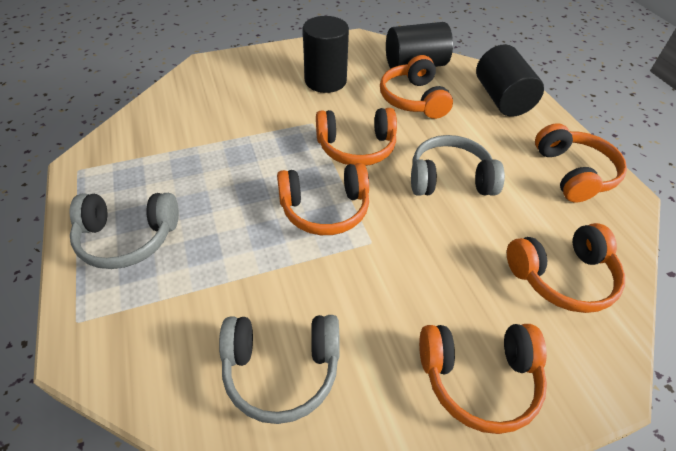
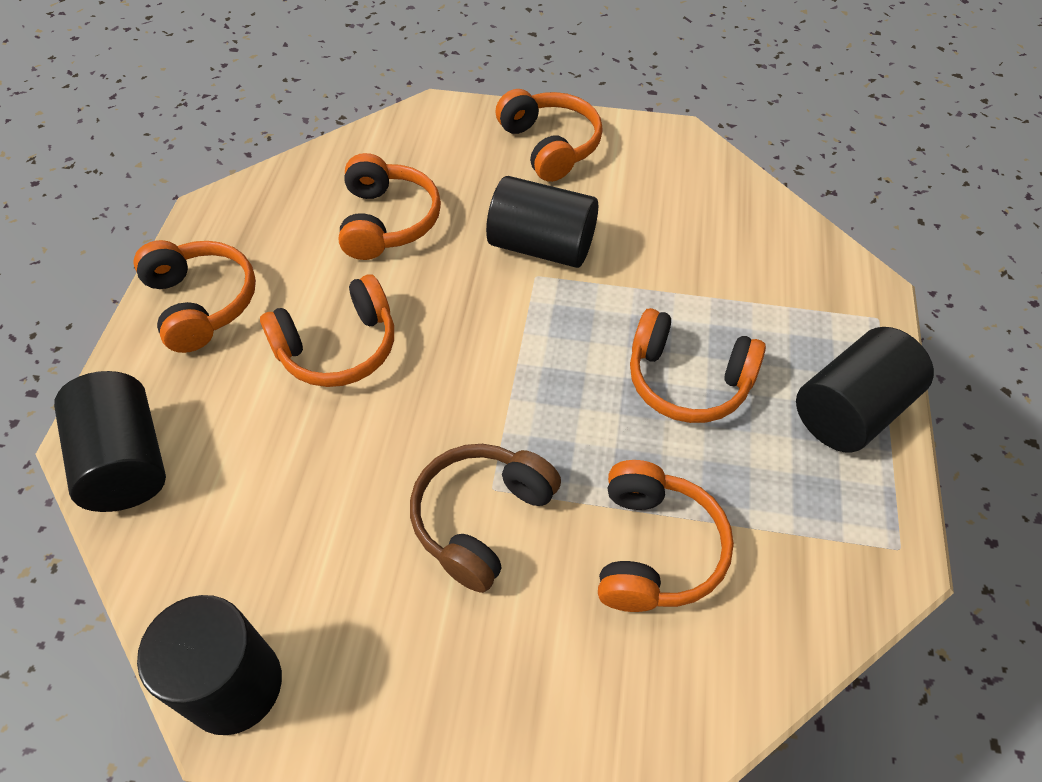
black cylinder: [303,16,349,93] [386,22,453,69] [476,44,544,117] = 3 -> [54,371,166,512] [137,595,282,735] [486,176,598,268] [796,327,934,453] = 4
brown headphones: none = 0 -> [410,444,561,593] = 1
grey headphones: [70,193,179,269] [219,315,340,424] [411,135,505,196] = 3 -> none = 0

